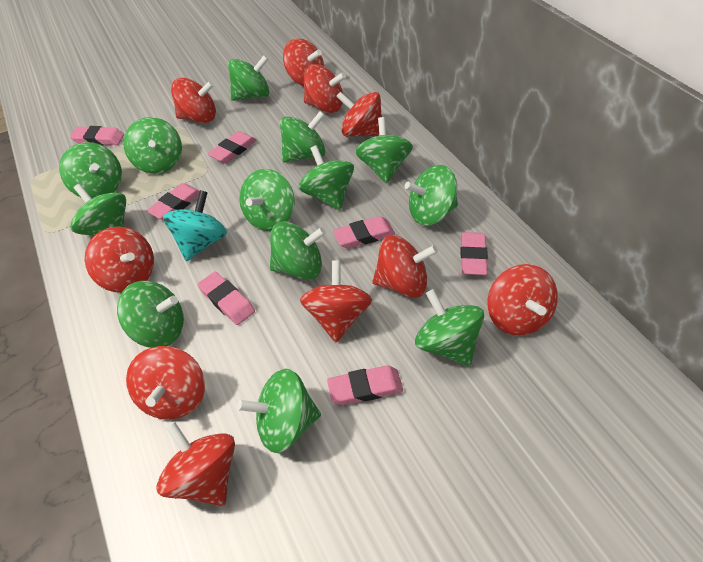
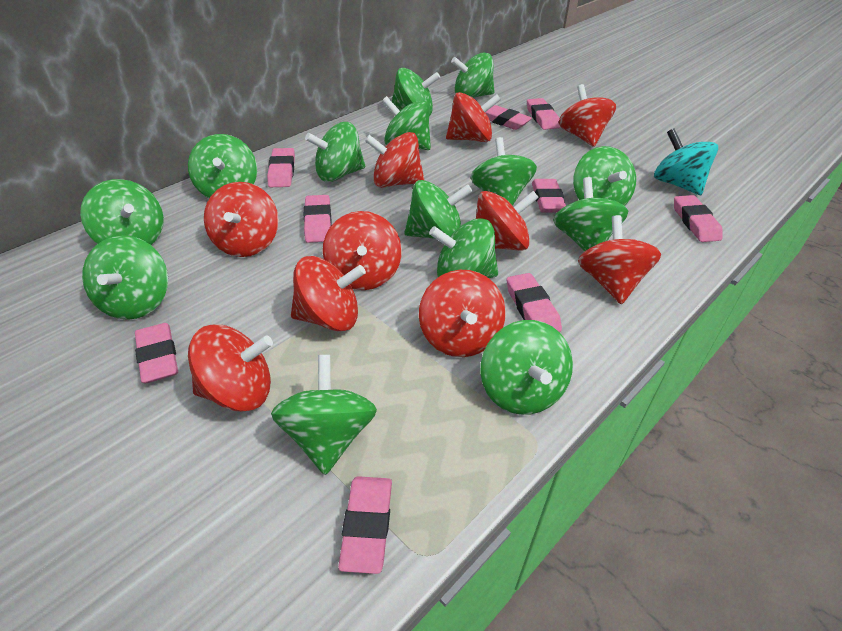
green spinning top: [59,142,122,198] [70,184,126,236] [117,281,184,348] [123,117,182,174] [228,55,269,101] [237,369,321,453] [239,169,295,231] [270,221,326,280] [280,111,325,163] [298,145,354,210] [355,117,413,184] [404,165,458,226] [415,289,484,366] = 13 -> [80,179,164,245] [82,235,168,320] [188,134,257,198] [271,355,377,475] [305,122,365,182] [382,96,431,150] [392,68,440,116] [404,180,473,239] [429,218,498,278] [451,52,495,98] [471,137,537,206] [481,320,573,415] [553,177,628,251] [573,146,636,205] = 14
pink eraser: [70,126,124,146] [147,183,200,220] [198,272,255,325] [208,131,257,163] [327,365,403,405] [333,216,395,249] [460,232,488,275] = 7 -> [135,323,178,383] [267,148,295,187] [304,195,332,243] [338,476,392,574] [485,105,532,130] [507,273,562,332] [527,98,560,130] [532,179,566,212] [674,195,723,242] = 9

